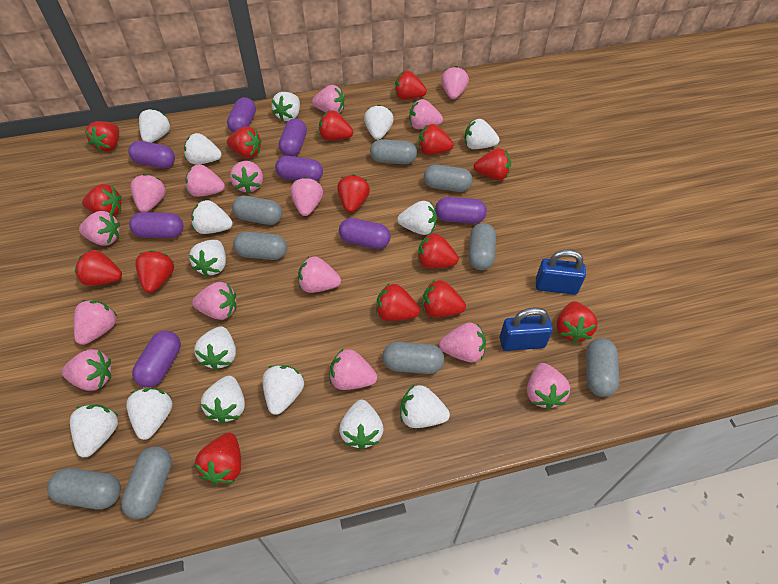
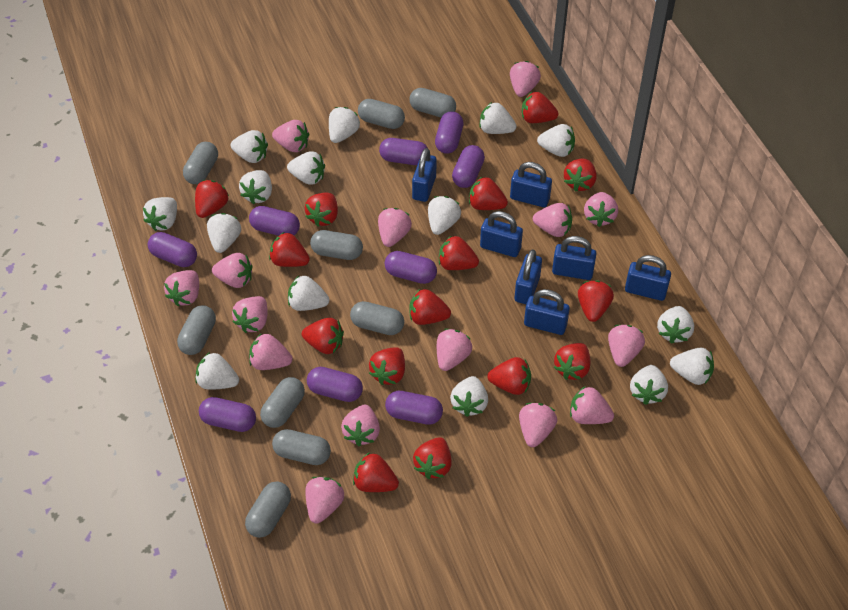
blue padlock: [500,307,553,351] [536,250,586,295] = 2 -> [412,148,436,202] [480,211,523,257] [510,162,552,207] [514,249,542,304] [524,289,570,335] [552,236,597,280] [625,255,671,301] = 7
purple capsule: [128,141,175,168] [129,212,184,238] [132,330,181,388] [227,97,256,133] [275,156,323,181] [279,119,307,157] [339,218,391,249] [435,197,487,224] = 8 -> [148,232,197,267] [199,397,256,432] [249,206,300,236] [307,367,363,402] [379,138,428,165] [385,251,437,284] [385,391,443,425] [435,111,464,154] [452,145,485,188] = 9

